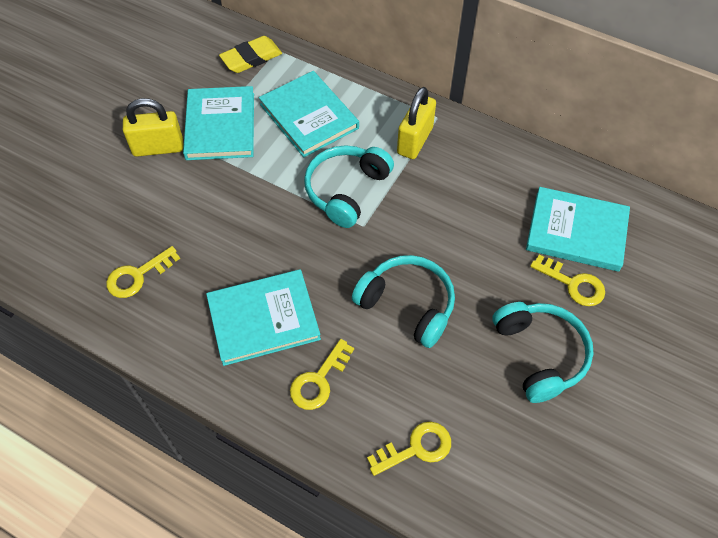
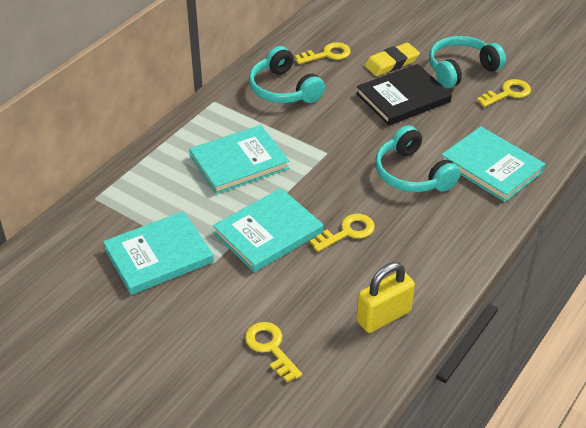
black book: none = 0 -> [356,64,452,126] = 1
yellow padlock: [123,98,183,157] [397,87,436,159] = 2 -> [356,262,415,333] = 1

